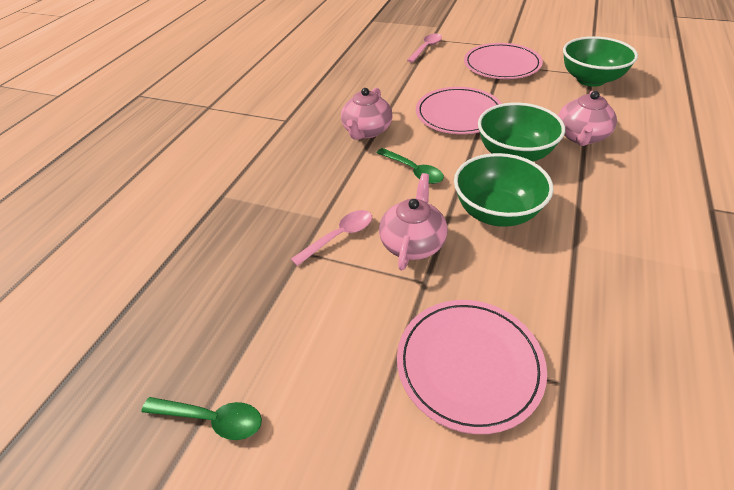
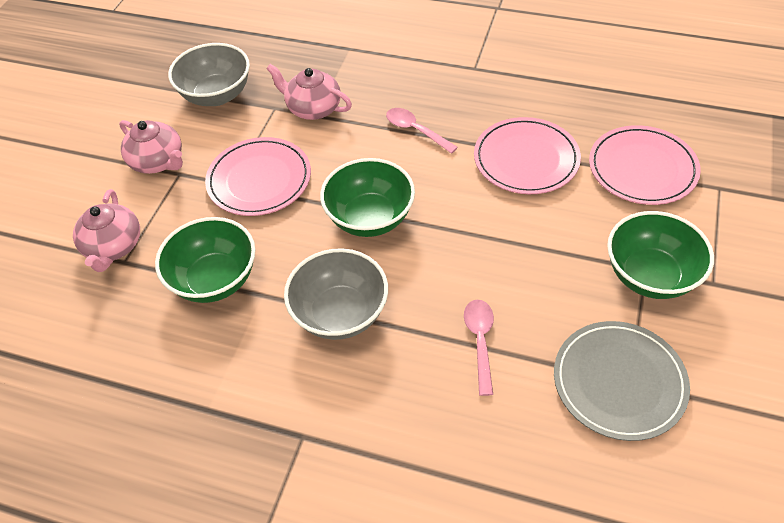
green spoon: [141,397,262,440] [376,148,444,184] = 2 -> none = 0
grey bowl: none = 0 -> [168,43,250,106] [284,248,388,340] = 2
grey plate: none = 0 -> [554,321,690,441] = 1

